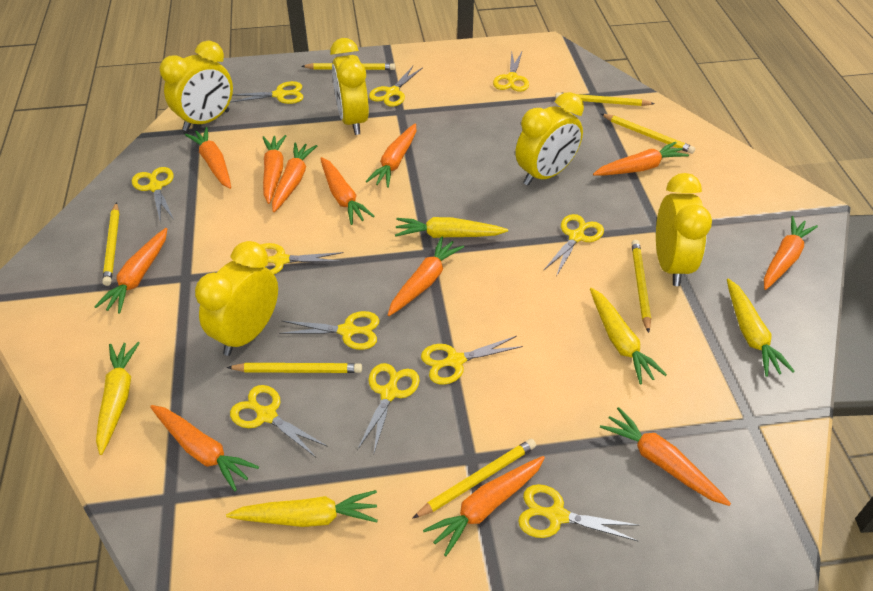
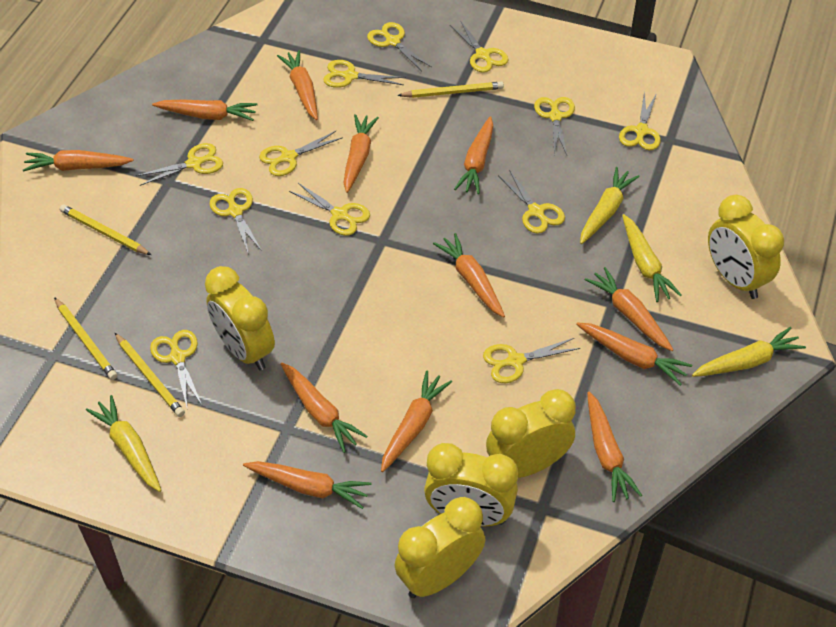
yellow carrot: [96,342,140,455] [226,490,378,527] [395,217,508,238] [590,288,667,384] [727,278,795,377] = 5 -> [86,395,161,492] [580,167,640,244] [622,214,682,302] [692,327,806,377] = 4
yellow pencil: [102,202,119,286] [227,363,362,373] [302,63,395,70] [412,439,536,519] [555,92,655,106] [601,114,695,154] [631,240,651,333] = 7 -> [54,297,117,380] [60,205,151,255] [115,333,185,417] [397,82,504,98] = 4
yellow scissors: [132,167,174,224] [230,81,303,104] [230,385,328,457] [261,243,344,274] [279,311,380,350] [357,363,420,453] [369,66,423,107] [421,336,523,385] [493,52,529,92] [518,484,640,542] [543,214,604,276] = 11 -> [136,143,223,186] [150,330,202,407] [209,188,262,255] [259,131,343,176] [289,183,370,236] [323,60,406,88] [367,22,431,71] [450,20,509,73] [483,338,580,383] [498,170,565,234] [534,97,575,155] [619,92,661,150] = 12

